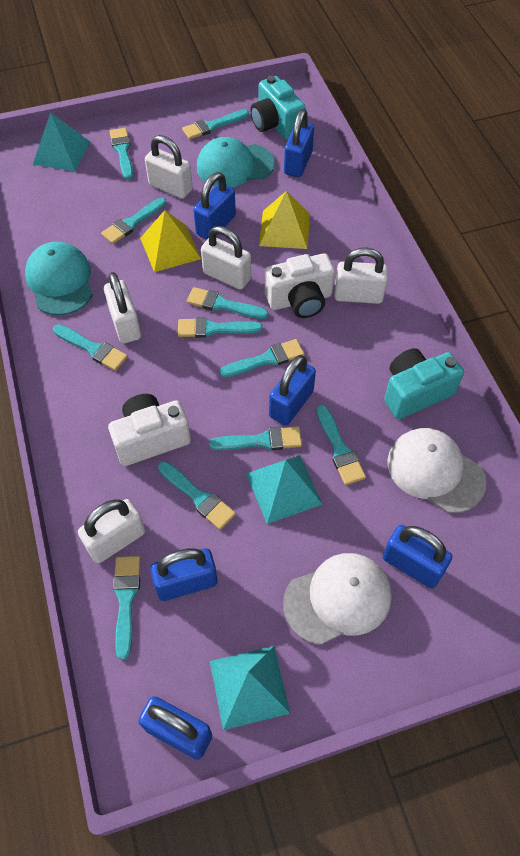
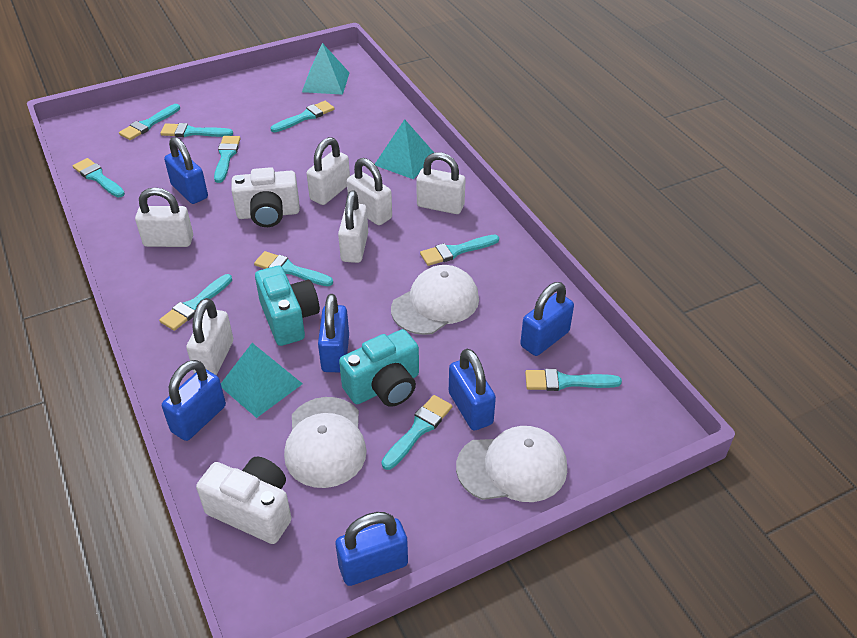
turquoise brush: [53,324,128,371] [101,197,166,244] [109,128,133,180] [113,556,140,660] [158,461,236,530] [178,317,262,338] [182,110,249,140] [187,287,269,319] [209,426,302,450] [219,339,304,377] [316,405,366,485] = 11 -> [73,158,125,197] [119,104,180,140] [159,274,232,331] [160,123,233,137] [214,136,241,183] [254,251,333,286] [271,101,334,132] [381,395,452,470] [420,234,499,266] [525,369,622,391] = 10
turquoise cap: [25,242,93,315] [197,137,275,187] = 2 -> none = 0
white cap: [283,553,392,645] [387,428,487,513] = 2 -> [284,397,367,488] [391,265,479,335] [456,426,567,502] = 3
white padlock: [78,499,145,563] [104,272,141,343] [145,135,193,199] [201,226,251,290] [334,247,388,304] = 5 -> [135,187,193,247] [186,298,233,375] [307,137,350,205] [338,191,368,263] [347,158,392,225] [416,152,466,214] = 6
yellow pyramid: [140,210,201,272] [259,191,310,249] = 2 -> none = 0

